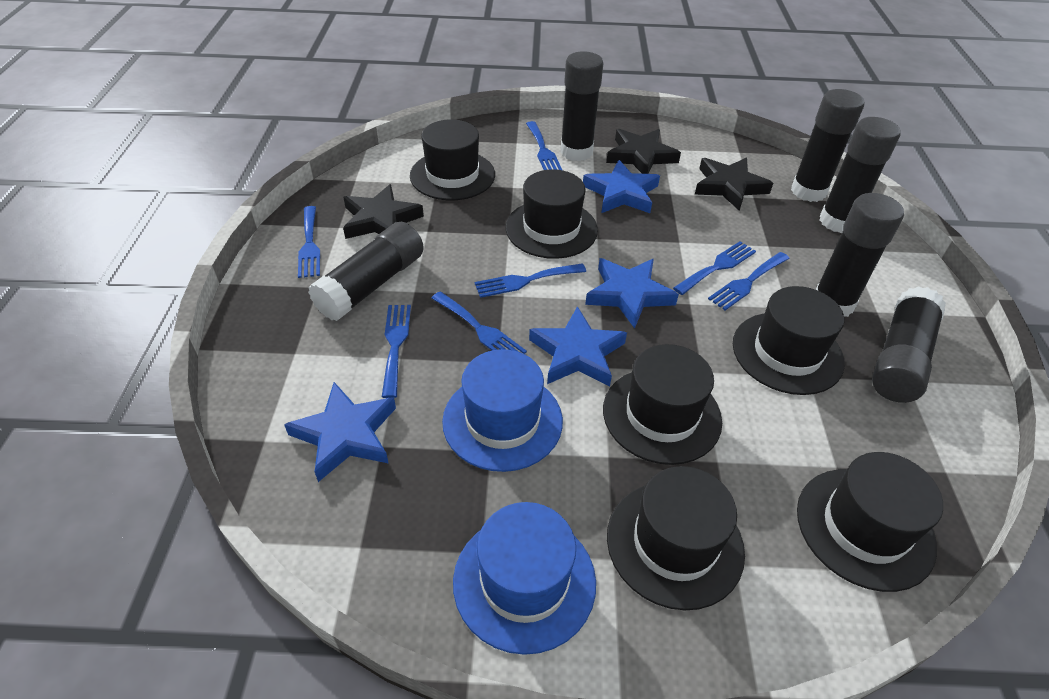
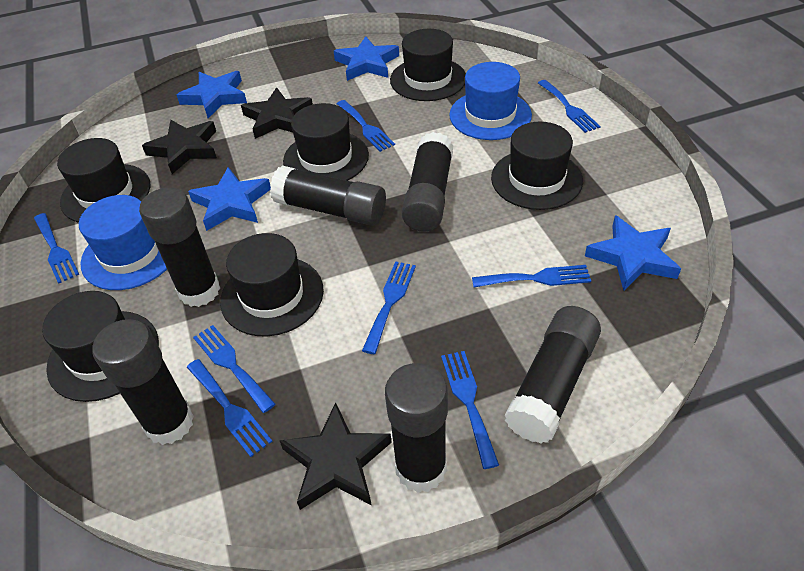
blue fork: [298,206,320,278] [382,305,411,398] [431,291,527,354] [475,264,586,298] [526,121,562,170] [673,241,756,295] [708,252,790,310] = 7 -> [34,213,79,284] [187,359,273,457] [193,325,276,413] [337,100,395,152] [362,261,416,354] [441,351,499,469] [472,265,591,287] [538,80,601,133] = 8

